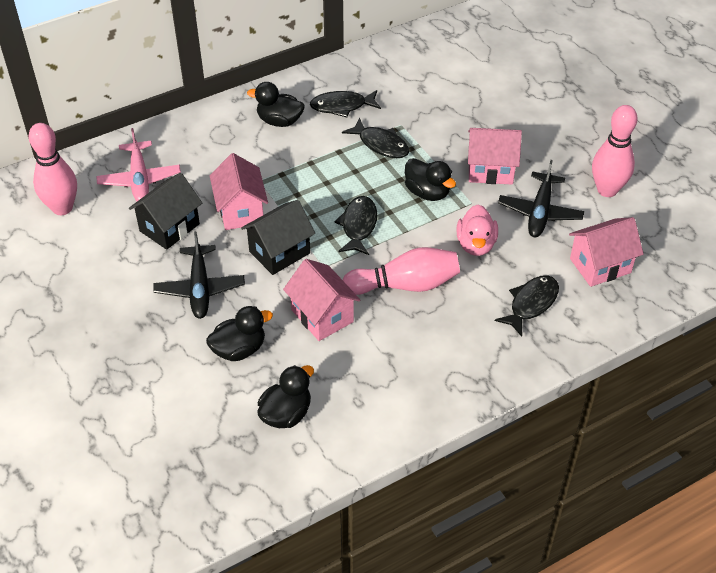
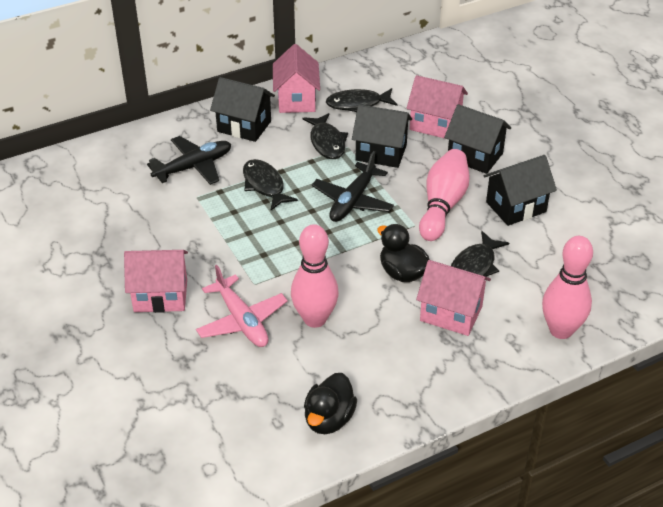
black duck: [206,306,273,361] [247,82,305,127] [257,365,314,428] [405,158,456,201] = 4 -> [304,373,357,434] [377,224,430,282] = 2
black house: [129,173,202,250] [241,200,315,275] = 2 -> [210,77,275,142] [352,104,412,168] [444,104,511,174] [484,155,557,226] = 4
pink duck: [456,204,498,256] = 1 -> none = 0

